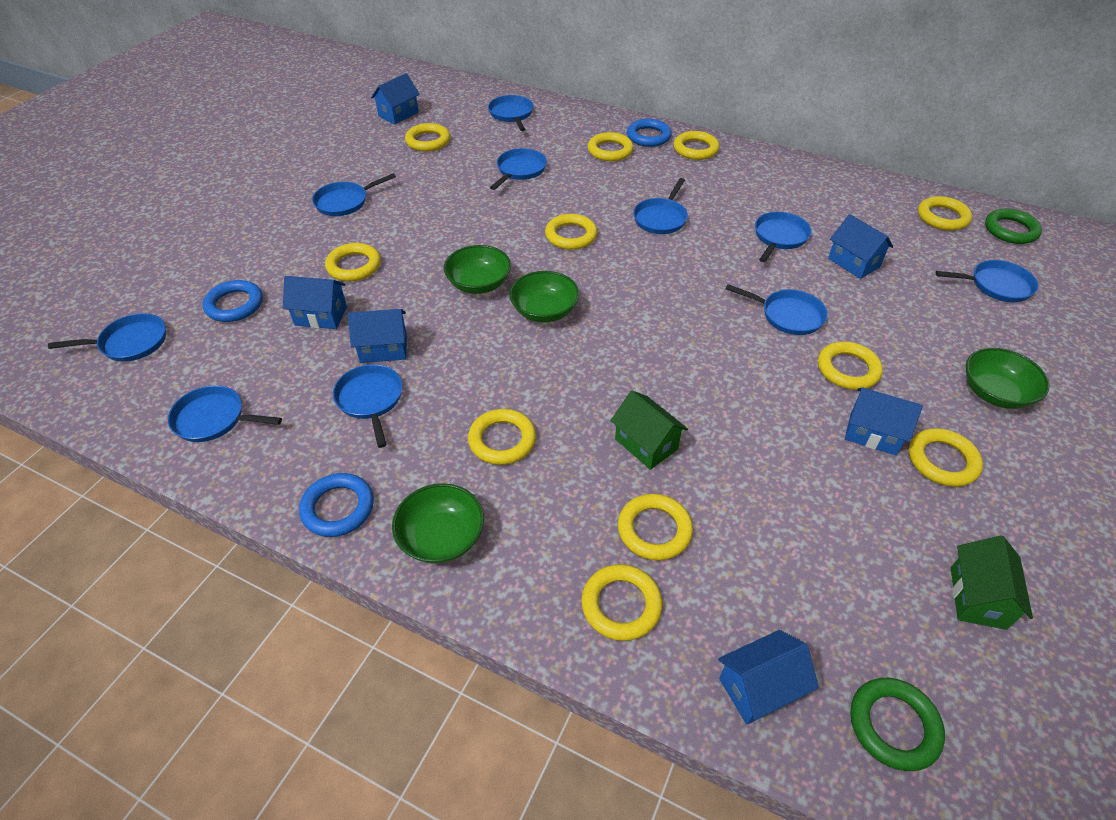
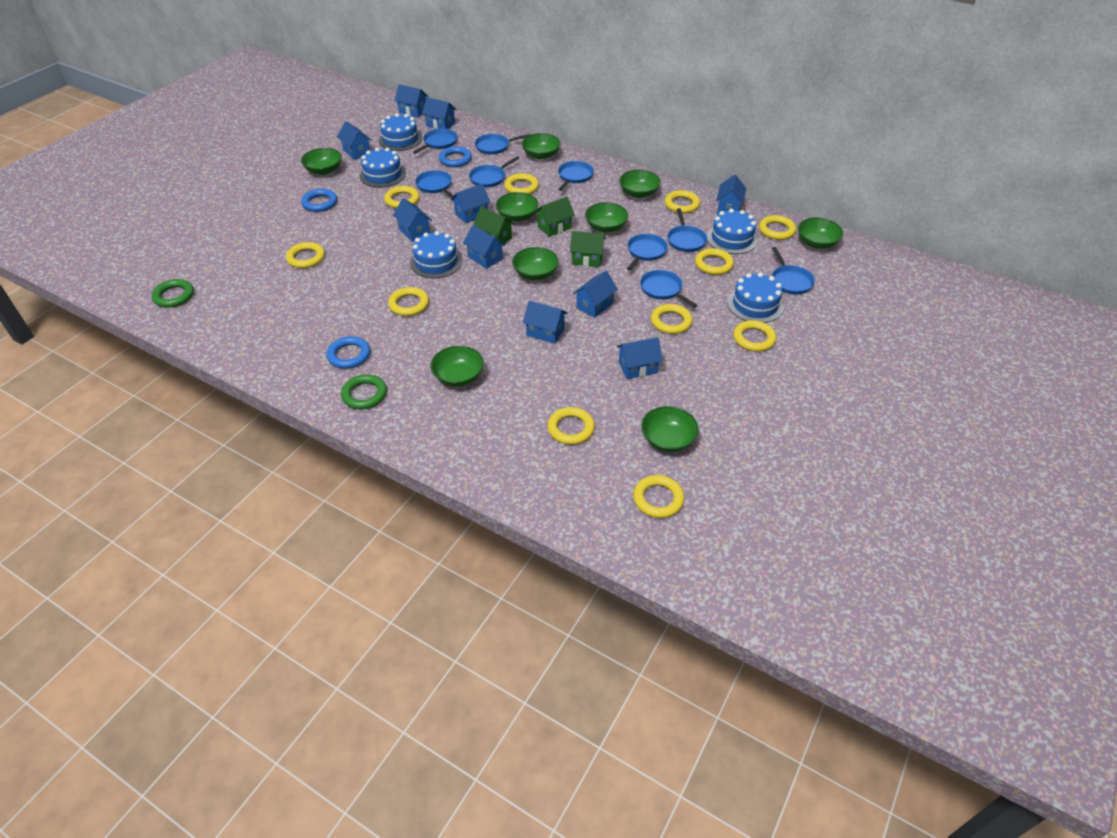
blue cake: none = 0 -> [360,148,406,188] [379,113,422,151] [410,231,463,279] [707,209,758,254] [728,272,783,323] = 5
blue house: [283,276,347,329] [348,309,407,363] [371,73,420,124] [718,630,819,725] [828,214,893,279] [845,387,923,455] = 6 -> [337,121,372,160] [393,198,432,242] [394,84,428,117] [422,97,456,129] [451,184,490,223] [463,225,506,269] [523,301,568,344] [573,271,618,318] [617,337,663,379] [716,175,746,214] = 10
blue pan: [48,313,166,362] [168,385,282,442] [312,173,396,216] [333,364,403,448] [488,95,533,131] [490,148,547,190] [633,178,688,234] [726,284,828,335] [755,212,812,262] [936,260,1038,302] = 10 -> [413,129,457,154] [415,170,454,198] [469,156,520,187] [475,134,530,155] [558,161,594,191] [627,234,668,270] [640,270,697,308] [667,208,707,252] [772,247,815,294] = 9
green bowl: [392,483,484,564] [444,245,511,294] [509,271,579,323] [966,348,1050,409] = 4 -> [301,148,342,175] [430,346,484,387] [496,192,539,222] [512,247,559,280] [522,133,561,160] [585,202,629,232] [619,170,661,198] [641,406,699,452] [798,218,843,249] = 9
green house: [611,391,688,470] [951,535,1033,630] = 2 -> [473,207,514,246] [534,196,575,237] [570,231,606,267] = 3

